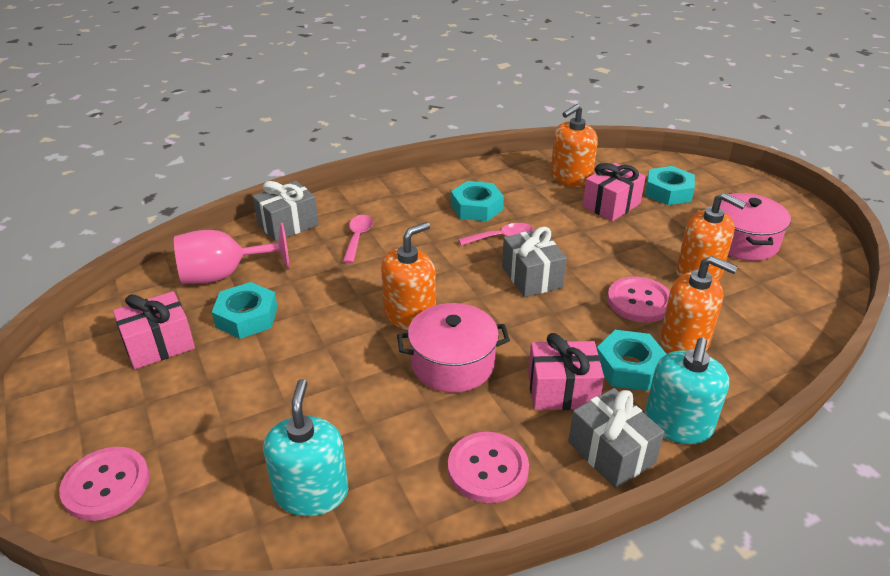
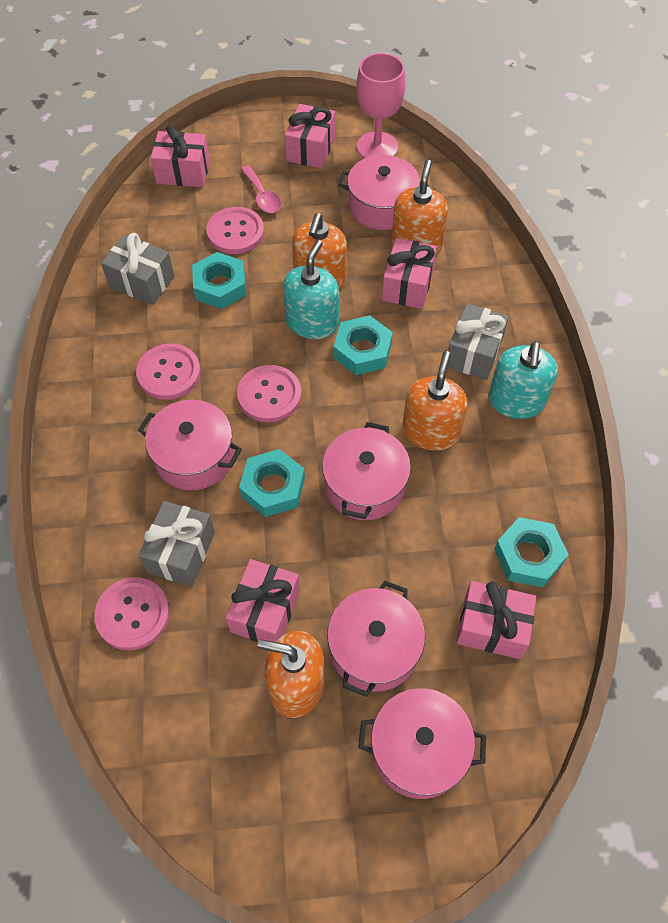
pink button: [59,447,150,521] [448,432,529,503] [607,276,670,323] = 3 -> [94,577,170,650] [136,343,201,400] [206,207,264,254] [237,365,302,422] = 4
pink gift: [113,291,195,369] [528,333,604,410] [582,163,646,221] = 3 -> [151,125,210,187] [226,559,300,642] [285,104,335,168] [382,238,437,309] [456,581,536,659] = 5
pink pot: [397,303,510,393] [720,193,791,261] = 2 -> [138,400,242,490] [322,422,411,520] [327,581,425,697] [338,155,429,230] [358,688,486,799] = 5
pink spoon: [343,215,373,263] [458,223,533,246] = 2 -> [241,165,281,213] = 1

